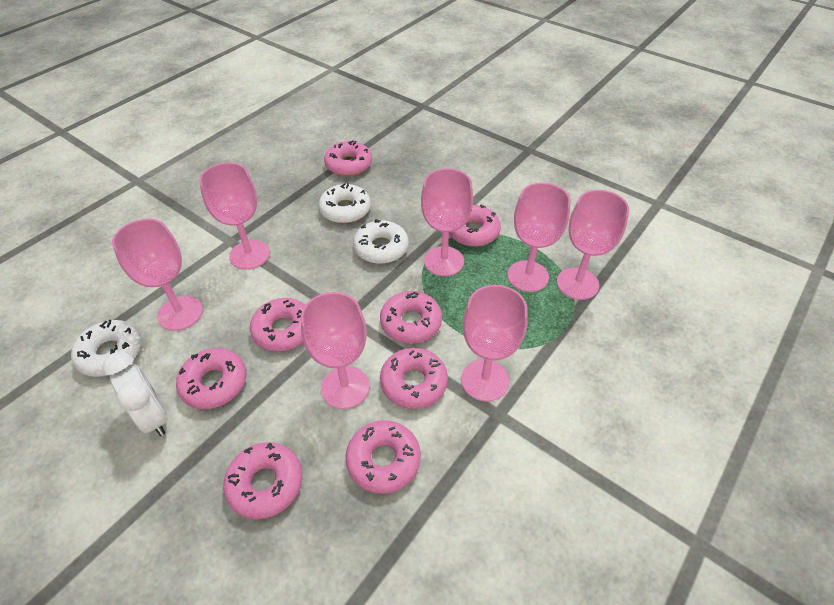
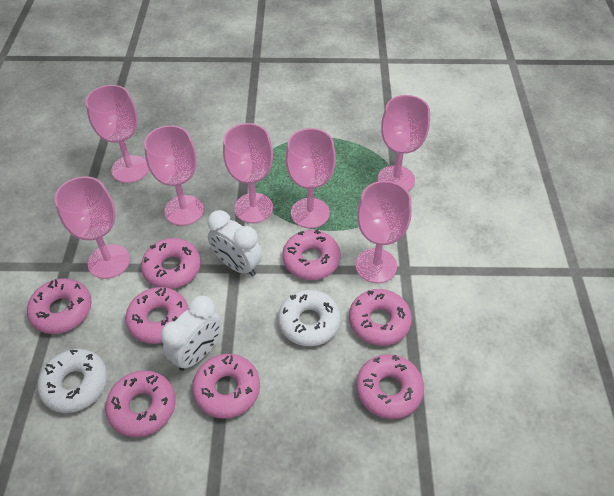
white clock: [102,352,168,436] = 1 -> [161,296,222,371] [207,210,262,276] = 2
white donut: [71,320,142,377] [319,183,371,223] [353,219,409,264] = 3 -> [38,349,108,413] [278,289,341,346] = 2

